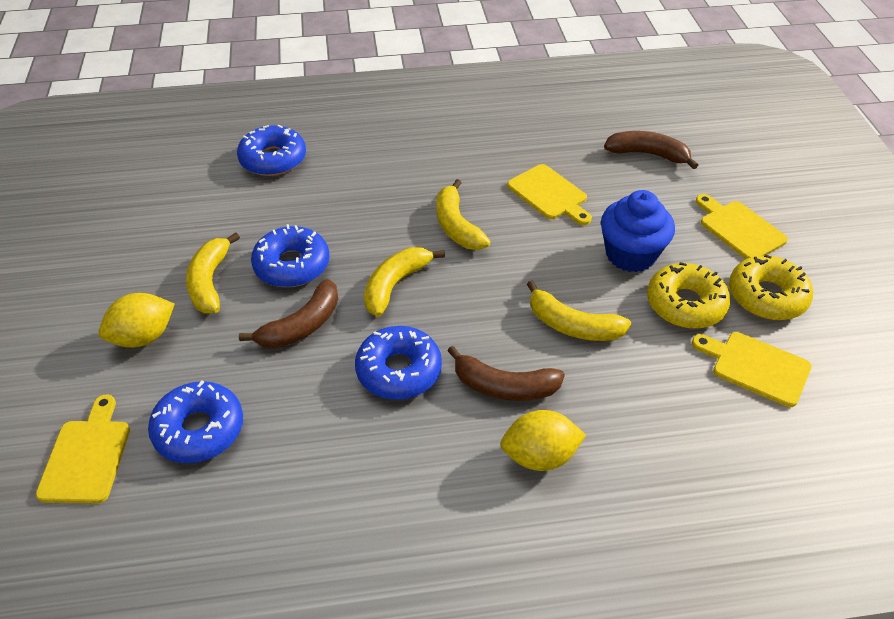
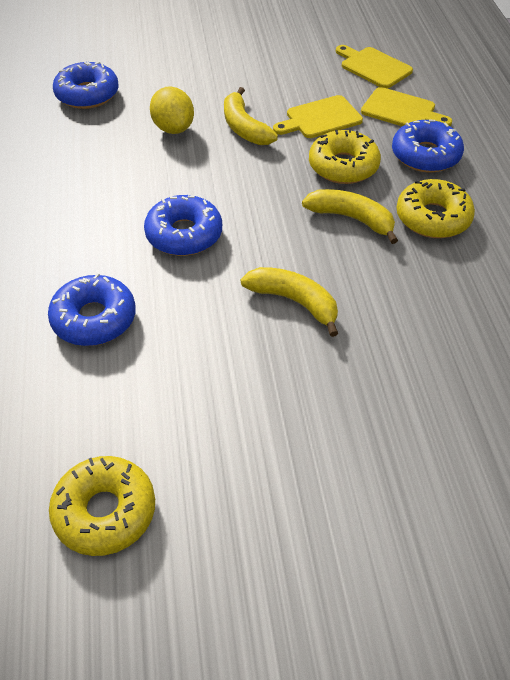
blue cupcake: [601,190,675,272] = 1 -> none = 0
brown banana: [239,279,338,348] [447,346,565,401] [604,131,698,169] = 3 -> none = 0
yellow banana: [186,232,240,313] [364,247,445,317] [436,179,491,250] [527,280,631,341] = 4 -> [224,87,278,145] [241,267,338,337] [302,189,398,244] = 3
yellow cutting board: [36,394,130,503] [507,164,592,225] [692,332,812,407] [695,194,788,259] = 4 -> [273,95,363,138] [336,45,413,89] [361,87,452,126] = 3
yellow donut: [647,262,730,329] [729,254,813,320] = 2 -> [49,456,155,556] [309,128,381,184] [397,179,475,238] = 3
yellow lemon: [99,293,175,348] [501,410,586,471] = 2 -> [150,86,194,134] = 1

